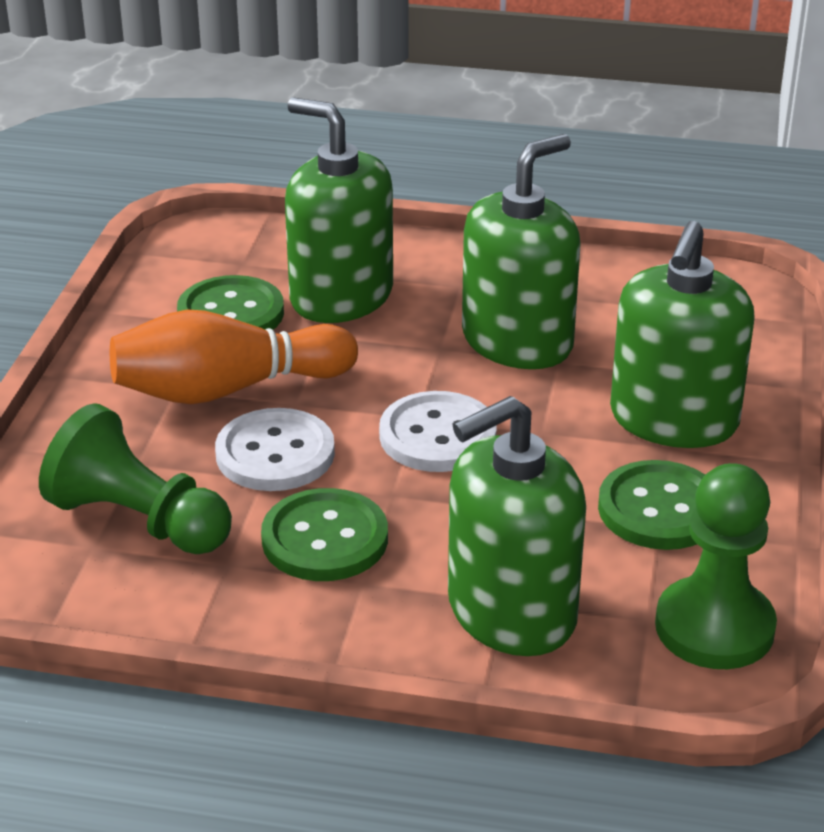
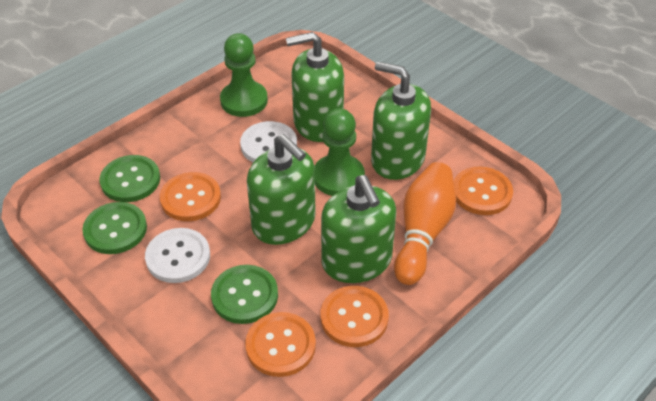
orange button: none = 0 -> [160,172,221,221] [245,312,316,377] [321,286,389,347] [454,166,513,215] = 4

